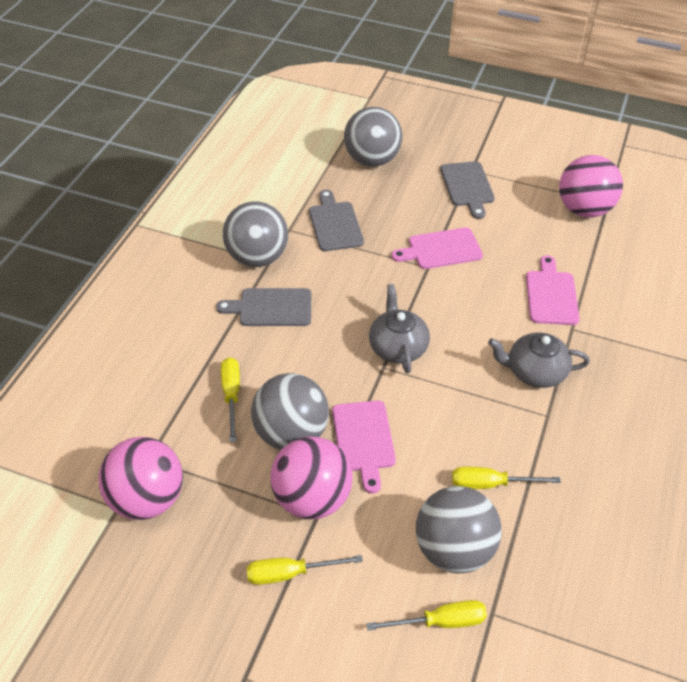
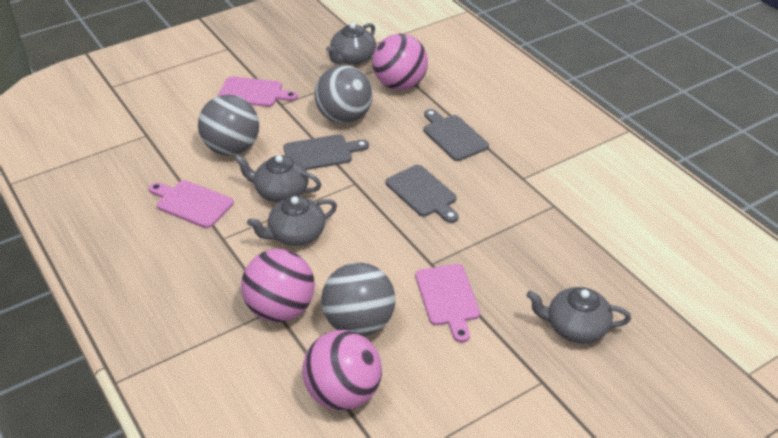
grey ball: [223,201,288,267] [251,373,329,450] [344,107,402,167] [416,486,502,573] = 4 -> [198,95,259,156] [314,65,373,124] [321,262,395,336] = 3
grey teapot: [369,284,430,373] [488,332,590,388] = 2 -> [234,155,322,203] [247,196,337,246] [326,23,376,65] [526,287,631,344] = 4
yellow screwdriver: [221,357,240,442] [247,555,363,585] [366,600,487,631] [452,467,561,489] = 4 -> none = 0

